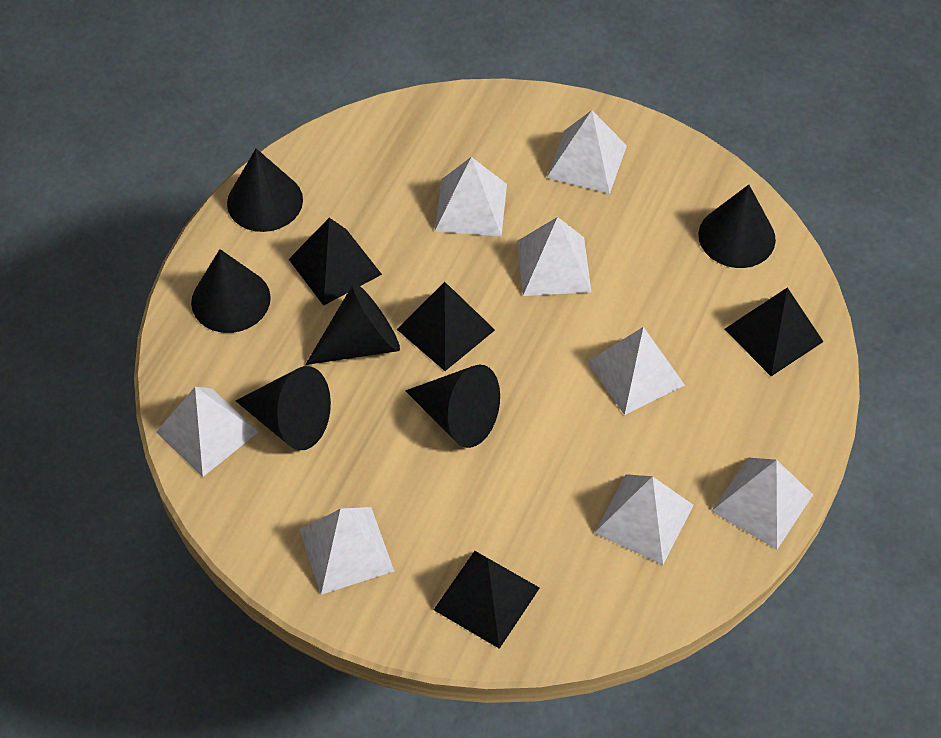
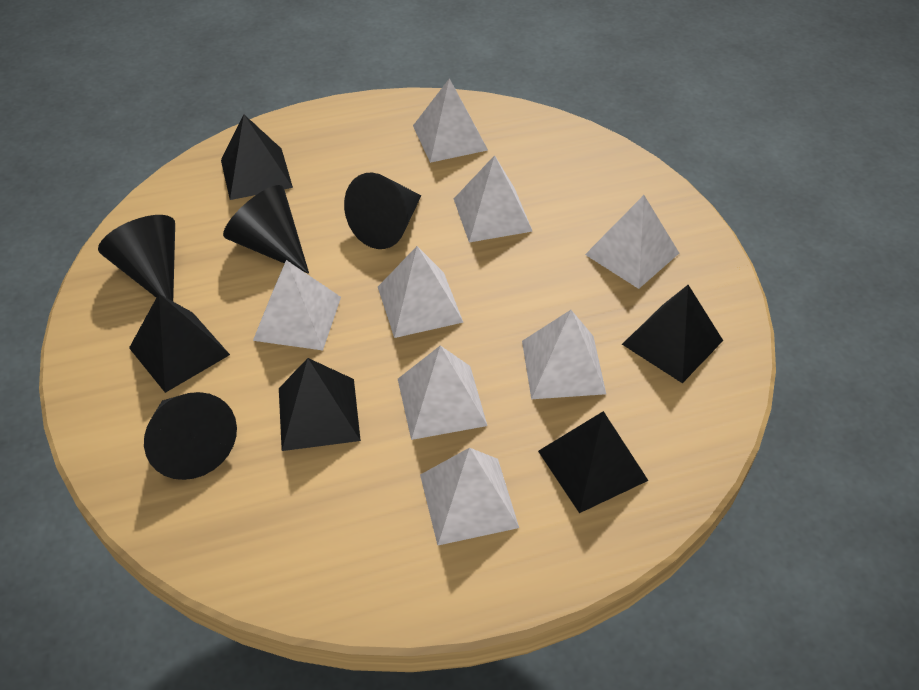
black cone: [191,249,271,333] [227,149,303,232] [236,366,331,450] [305,283,400,365] [405,365,500,448] [698,185,776,268] = 6 -> [98,215,175,301] [144,392,237,480] [223,185,309,274] [344,173,421,249] = 4
black pyramid: [289,218,382,306] [397,282,495,371] [434,551,540,649] [725,287,824,376] = 4 -> [129,294,230,393] [221,114,293,200] [279,358,361,451] [538,411,649,513] [622,285,723,383] = 5

